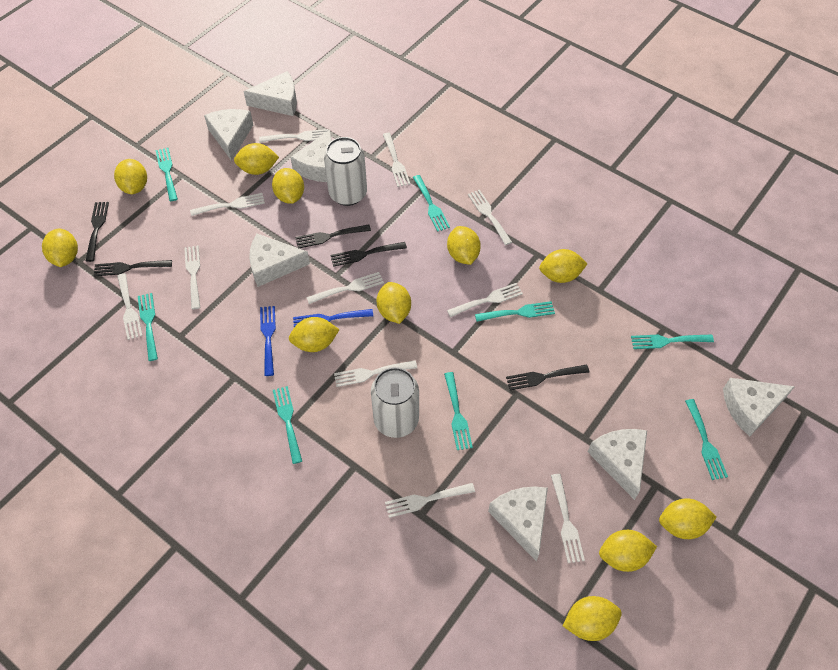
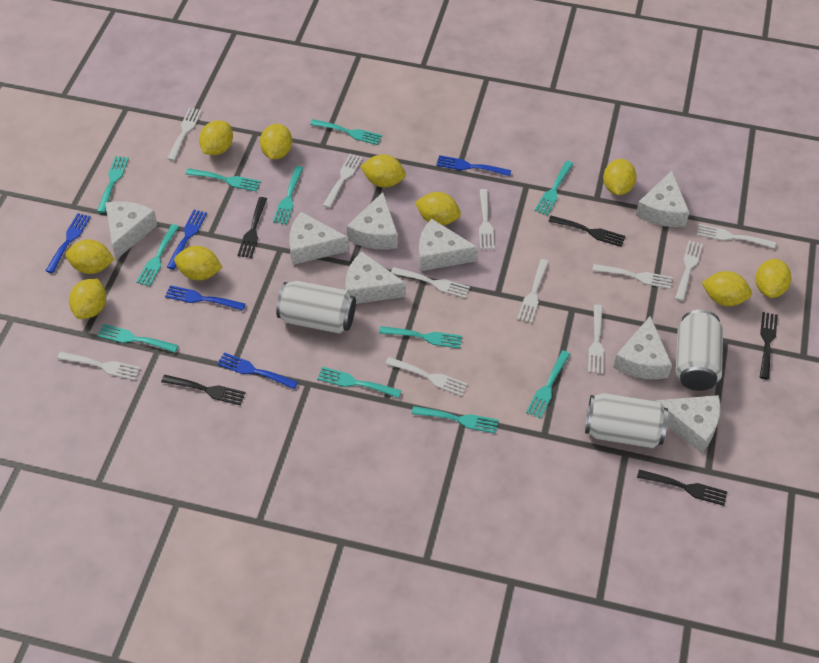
blue fork: [260,306,276,376] [293,309,373,327] = 2 -> [45,213,91,273] [165,285,245,311] [167,210,207,269] [217,352,298,389] [436,155,511,176] = 5
turquoise fork: [138,293,158,361] [155,148,178,201] [273,386,302,464] [413,175,450,232] [444,372,473,450] [475,301,555,322] [631,335,714,349] [685,399,728,480] = 8 -> [97,156,129,213] [97,324,179,353] [136,224,179,286] [186,168,261,192] [273,166,303,225] [310,119,382,145] [317,367,402,398] [379,326,462,349] [412,406,499,434] [526,350,570,419] [535,161,573,216] = 11
white can: [324,137,367,206] [371,367,419,438] = 2 -> [276,281,356,334] [585,393,668,448] [676,310,723,391] = 3
white cheese: [204,109,253,161] [244,71,297,116] [249,234,310,287] [291,130,332,182] [488,486,548,561] [588,429,647,500] [723,378,795,436] = 7 -> [105,201,158,259] [289,212,349,265] [345,252,406,304] [347,192,398,249] [418,219,478,271] [613,316,672,379] [635,171,689,227] [656,395,721,453] = 8
yellow lemon: [42,228,78,267] [114,159,147,194] [234,143,279,175] [272,168,304,204] [289,317,340,352] [377,282,411,324] [447,226,481,265] [539,249,587,283] [563,596,622,641] [599,530,657,572] [659,498,717,539] = 11 -> [65,239,115,274] [69,279,106,319] [174,246,223,281] [199,120,233,155] [260,124,292,159] [360,154,406,187] [415,192,461,225] [603,159,636,195] [702,271,752,306] [755,259,791,298] = 10

